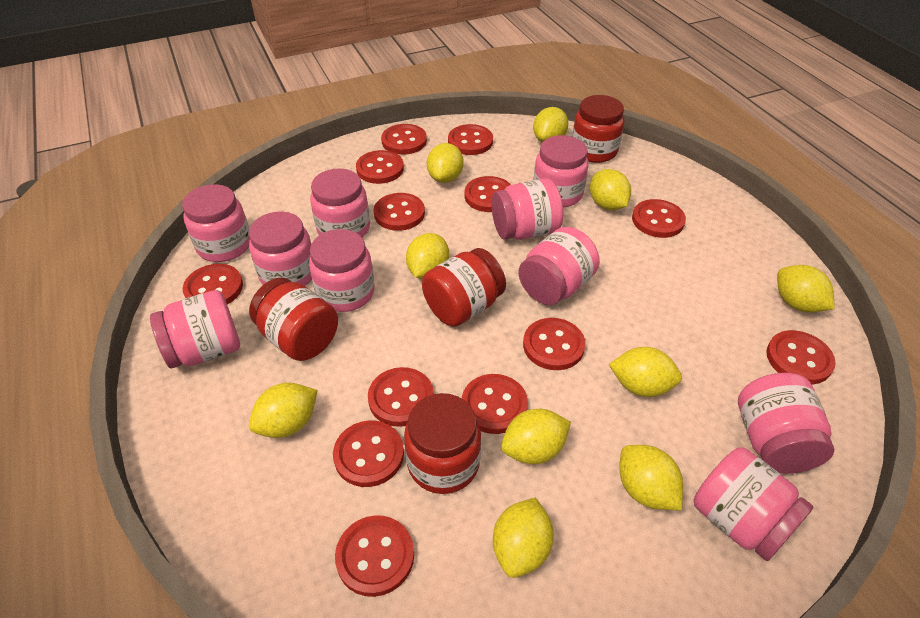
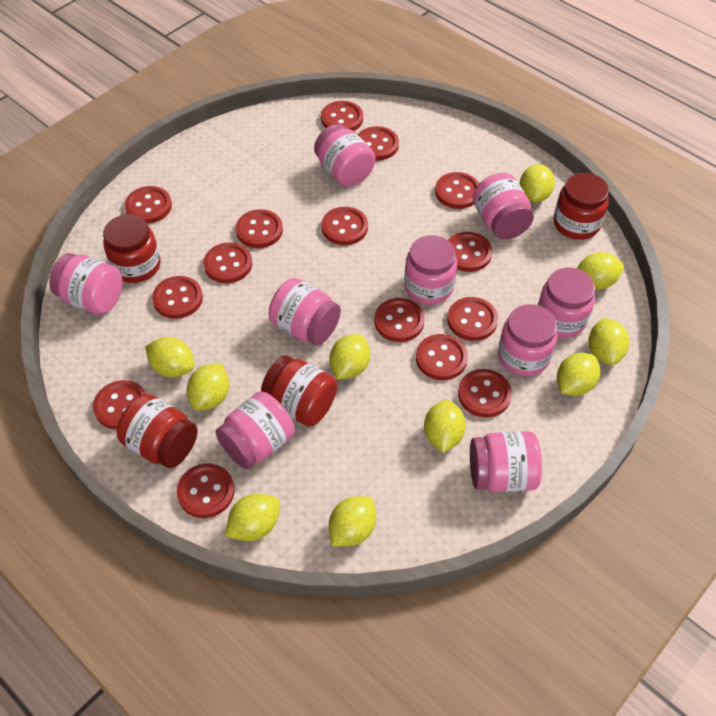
pink jar: [150,290,240,369] [182,184,250,262] [249,211,312,286] [309,229,375,312] [310,168,370,237] [491,178,563,240] [518,227,600,305] [533,135,589,208] [693,447,813,561] [738,373,834,474] = 10 -> [49,253,123,315] [215,392,295,469] [269,278,341,345] [314,124,375,187] [404,235,457,305] [470,431,542,492] [473,173,534,240] [498,304,557,376] [538,268,595,338] = 9
red button: [183,264,243,304] [333,420,404,487] [335,515,414,597] [356,150,404,184] [368,367,434,427] [374,193,425,231] [381,124,427,155] [448,124,493,155] [462,374,528,434] [465,176,511,212] [523,318,586,370] [632,199,686,238] [766,330,836,385] = 13 -> [93,380,146,430] [125,186,172,224] [152,276,203,319] [177,463,235,518] [204,243,252,283] [236,209,283,248] [321,101,363,131] [321,207,368,245] [358,126,399,161] [374,298,425,342] [416,334,468,380] [435,172,479,209] [447,297,498,341] [448,232,492,272] [458,369,512,418] = 15

